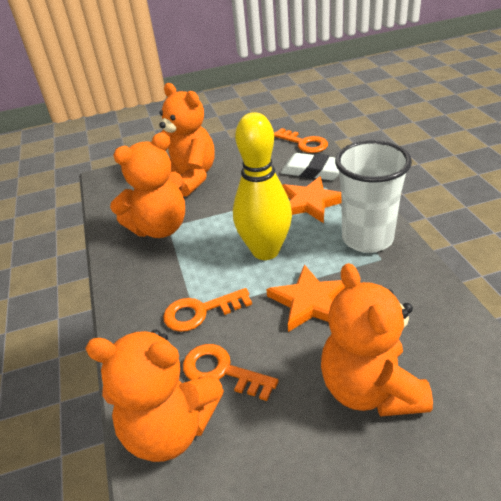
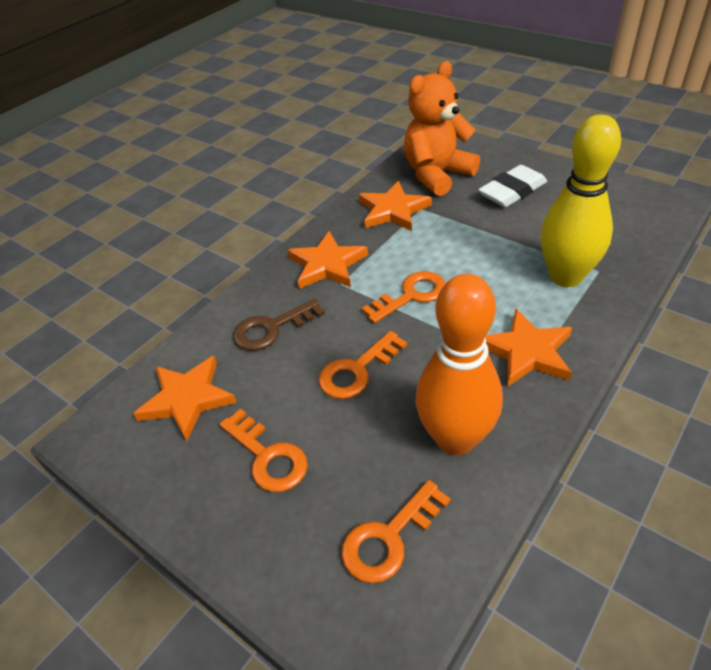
brown key: none = 0 -> [233,298,325,351] = 1
orange bowling pin: none = 0 -> [416,274,503,456] = 1
orange key: [163,288,252,332] [183,344,279,401] [274,128,328,153] = 3 -> [220,409,308,492] [319,331,407,399] [341,480,451,583] [362,271,446,323] = 4
orange star: [266,265,345,332] [282,176,341,223] = 2 -> [133,356,237,441] [288,231,368,289] [359,181,432,231] [486,309,572,387] = 4
orange teddy bear: [85,330,224,462] [110,132,185,238] [159,83,214,197] [321,263,433,417] = 4 -> [404,61,480,196] = 1
white cup: [335,140,412,253] = 1 -> none = 0

